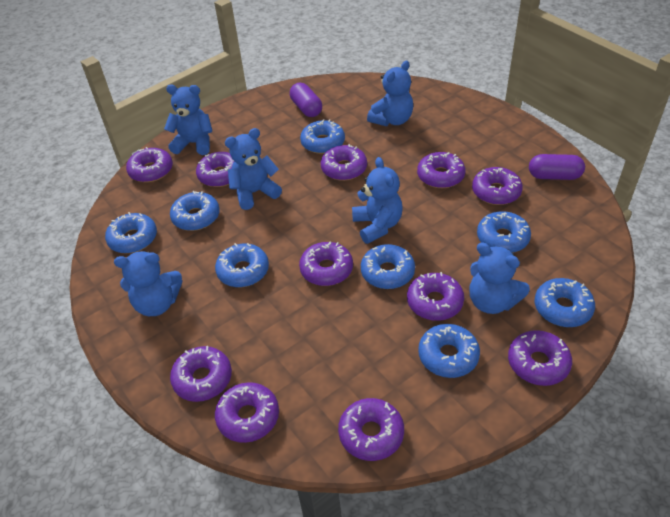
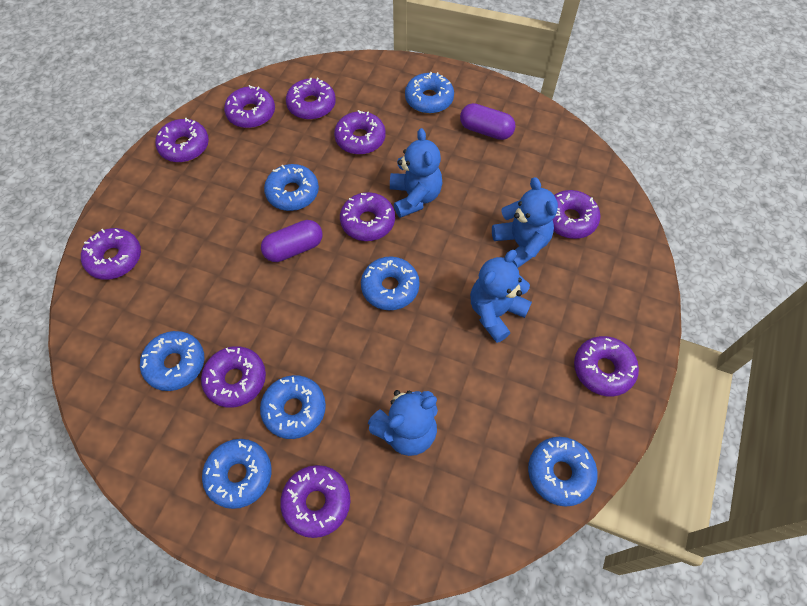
blue donut: [105,212,157,253] [170,191,220,231] [215,243,269,287] [300,119,345,154] [361,244,415,289] [418,324,480,378] [477,211,531,253] [535,278,595,327] = 8 -> [140,331,204,391] [202,439,271,509] [260,375,326,439] [264,164,319,211] [361,257,420,310] [405,72,454,114] [528,437,598,507] = 7
blue teddy bear: [114,251,183,316] [164,84,212,155] [225,128,282,210] [352,157,403,244] [367,61,413,126] [469,242,530,314] = 6 -> [368,390,438,456] [390,128,443,218] [470,250,532,343] [492,177,558,268] = 4
purple donut: [126,147,173,182] [170,346,232,402] [196,152,234,187] [215,382,279,443] [299,241,353,286] [321,144,367,181] [338,398,404,461] [407,272,464,321] [417,152,466,188] [472,167,523,205] [508,330,572,386] = 11 -> [81,228,141,280] [155,118,209,162] [201,346,266,408] [224,85,275,128] [280,465,350,538] [286,78,336,120] [334,110,386,155] [340,192,395,241] [553,190,600,239] [574,336,639,397] = 10

